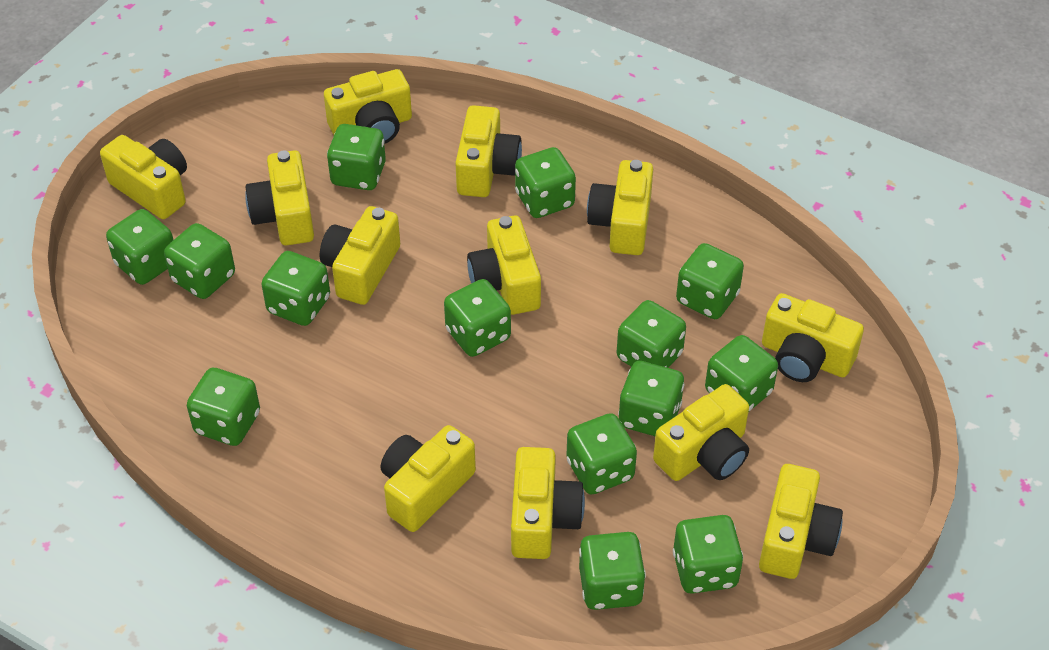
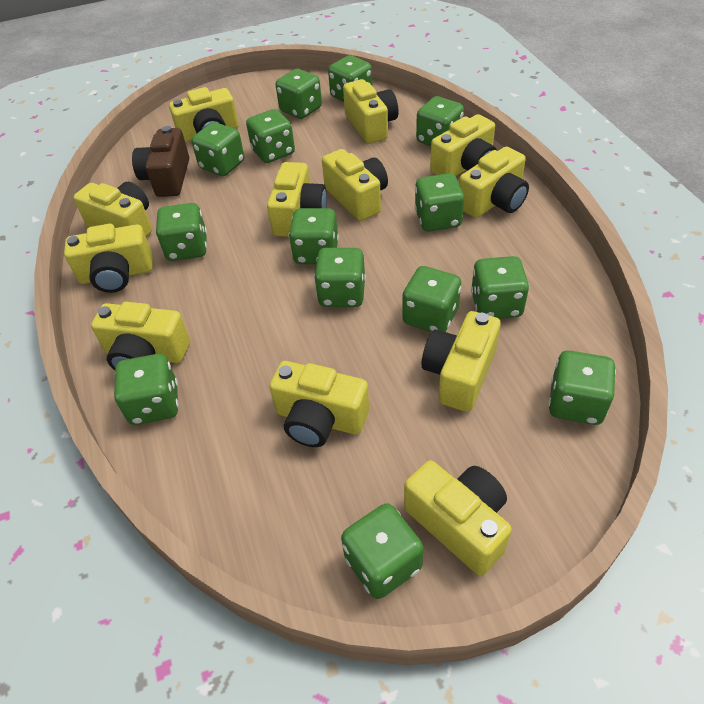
brown camera: none = 0 -> [132,126,189,197] = 1

